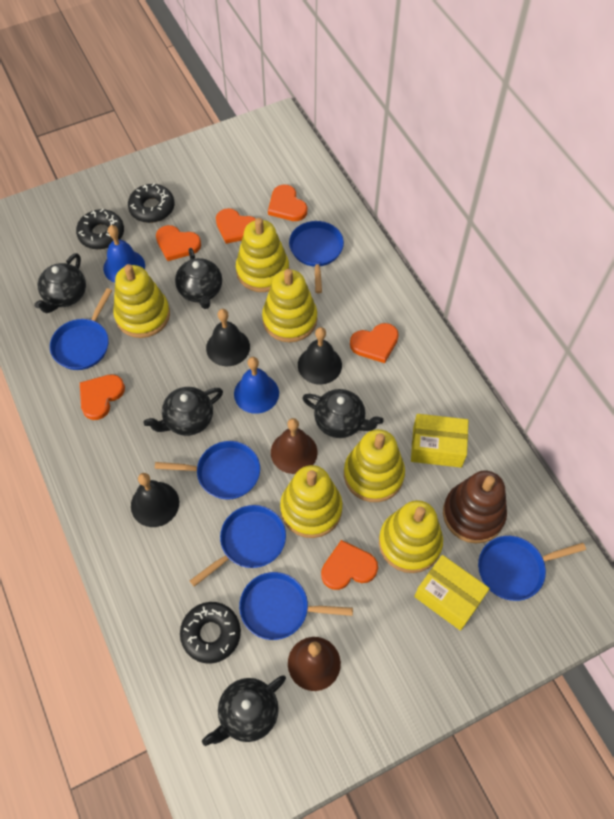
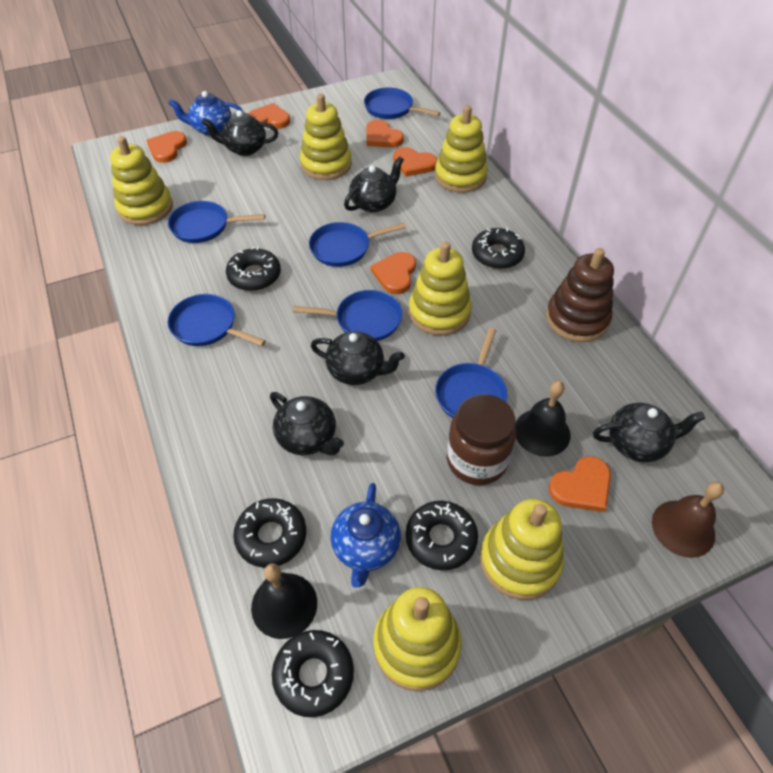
black bell: [131,473,179,527] [206,309,250,366] [298,327,342,385] = 3 -> [251,563,317,639] [515,381,570,457] = 2
black donut: [76,209,124,249] [128,183,175,223] [180,602,241,664] = 3 -> [226,247,281,291] [233,498,306,568] [272,630,354,717] [406,501,478,570] [472,228,525,269] = 5
blue bell: [103,225,145,283] [234,357,279,414] = 2 -> none = 0
blue teapot: none = 0 -> [168,91,243,136] [331,483,401,588] = 2
brown bell: [271,418,318,474] [288,637,341,691] = 2 -> [652,481,724,558] = 1
brown jar: none = 0 -> [447,394,516,485] = 1
yellow box: [411,414,468,468] [414,555,490,631] = 2 -> none = 0

